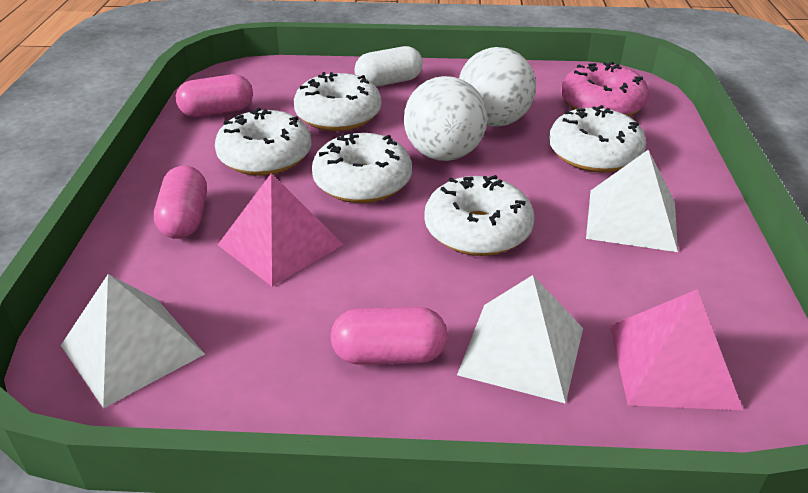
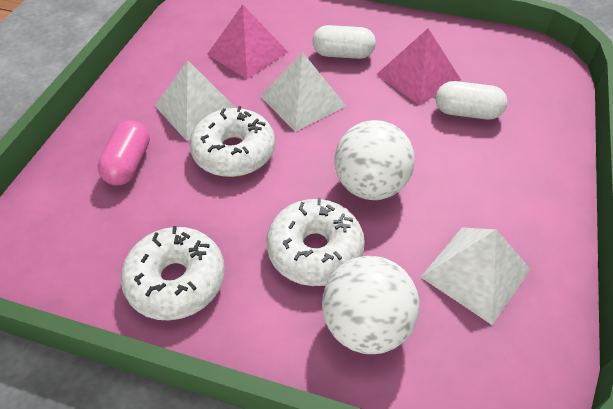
pink capsule: [154,166,207,239] [176,74,253,117] [331,307,448,365] = 3 -> [97,121,150,186] = 1
pink donut: [561,62,649,116] = 1 -> none = 0
white capsule: [354,46,423,87] = 1 -> [313,25,376,59] [436,81,508,120] = 2
white donut: [215,108,311,176] [294,72,381,131] [312,133,412,203] [424,175,534,256] [549,105,646,173] = 5 -> [121,226,225,321] [190,106,275,177] [267,198,365,286] = 3

